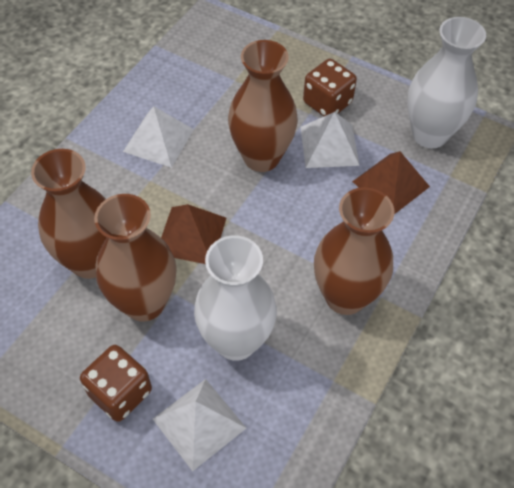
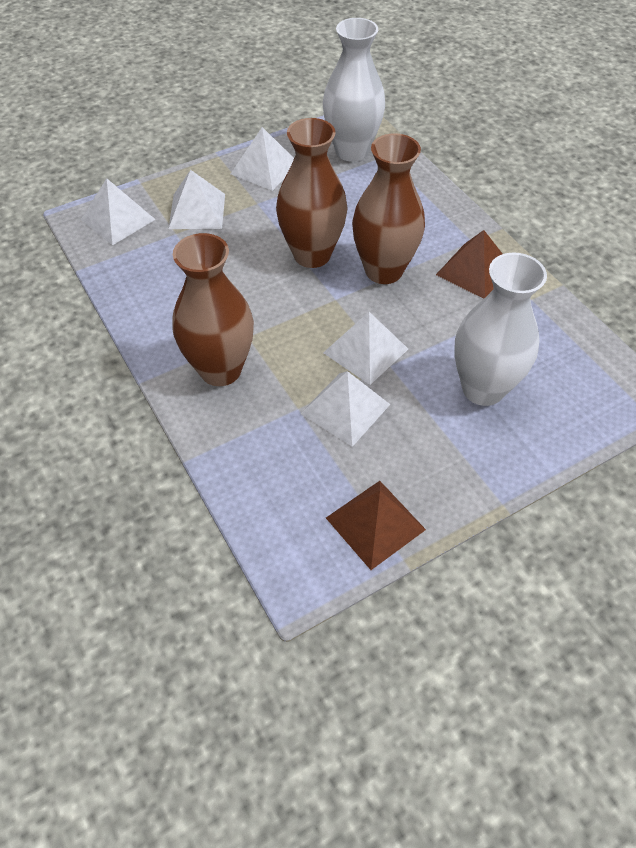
brown dice: [80,345,152,422] [303,59,357,116] = 2 -> none = 0
brown vase: [31,149,107,279] [94,194,177,322] [228,40,298,172] [314,187,394,315] = 4 -> [172,233,254,386] [276,118,347,268] [352,133,425,284] = 3
white pyramid: [123,106,194,168] [153,379,246,471] [301,112,360,168] = 3 -> [81,178,156,245] [168,170,225,229] [231,127,294,191] [300,371,390,447] [323,312,408,385] = 5

